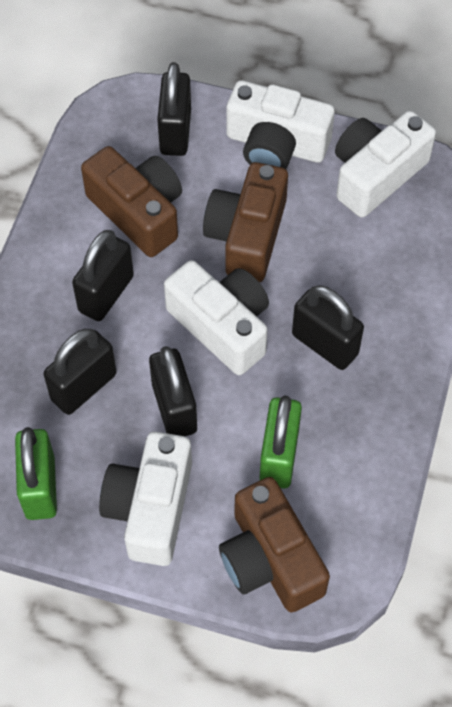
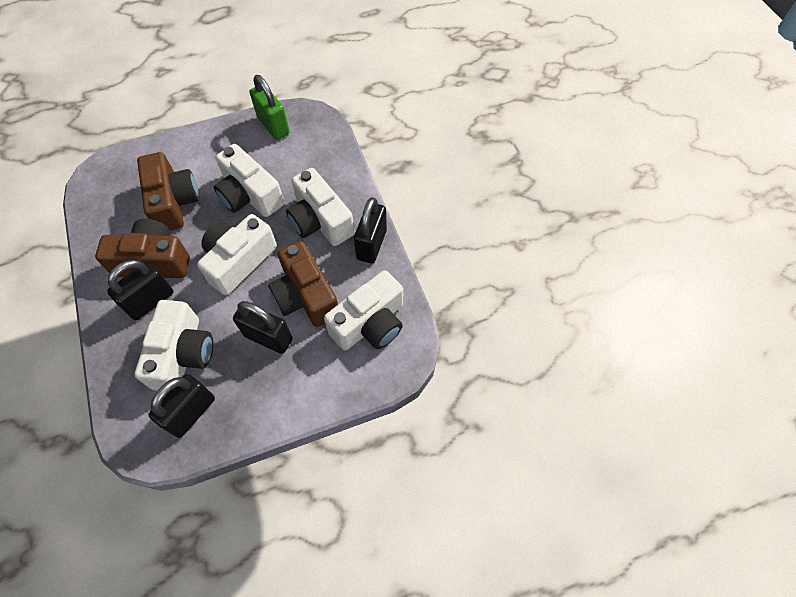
black padlock: [44,329,116,415] [72,230,134,321] [149,346,197,436] [157,62,191,156] [292,285,364,370] = 5 -> [107,260,173,320] [149,374,215,438] [233,301,293,354] [354,197,387,263] = 4
green padlock: [15,427,57,520] [259,395,302,489] = 2 -> [249,75,289,140] = 1
white camera: [99,431,192,566] [164,260,269,375] [226,80,335,169] [335,111,436,218] = 4 -> [134,300,213,391] [197,214,277,295] [214,144,284,217] [286,168,355,246] [324,270,403,350] = 5

